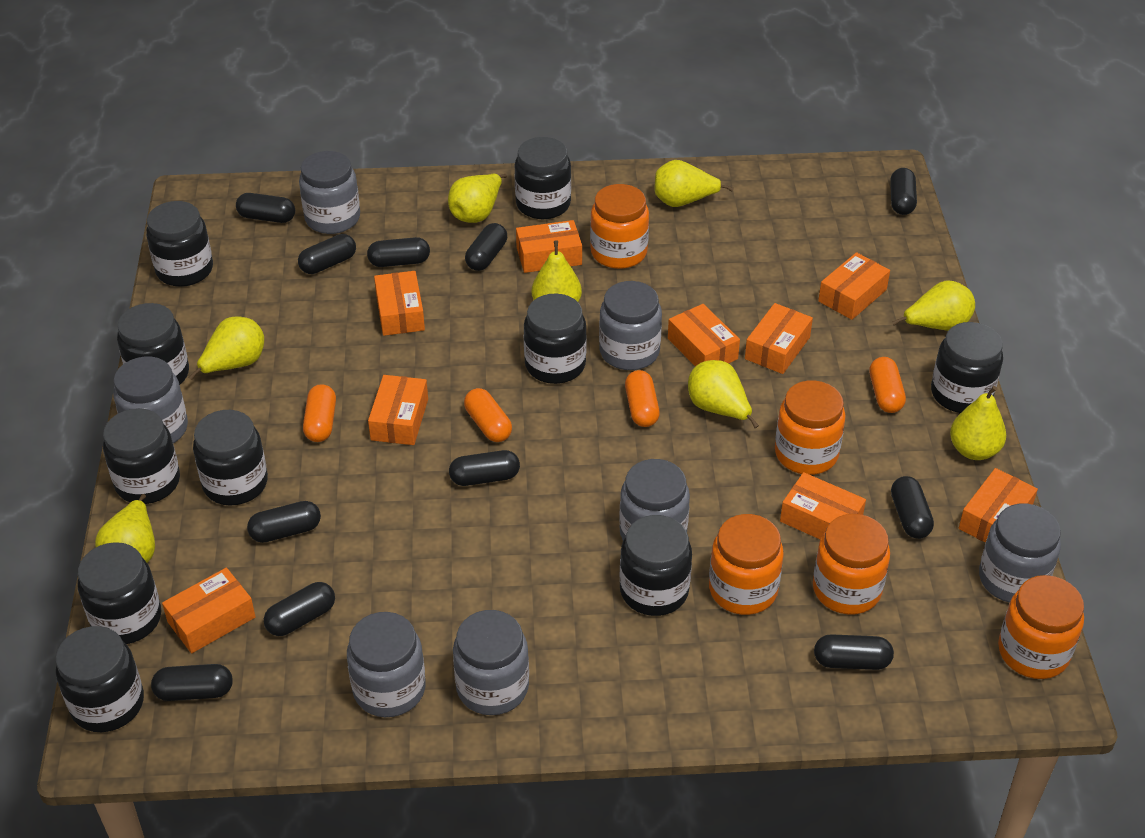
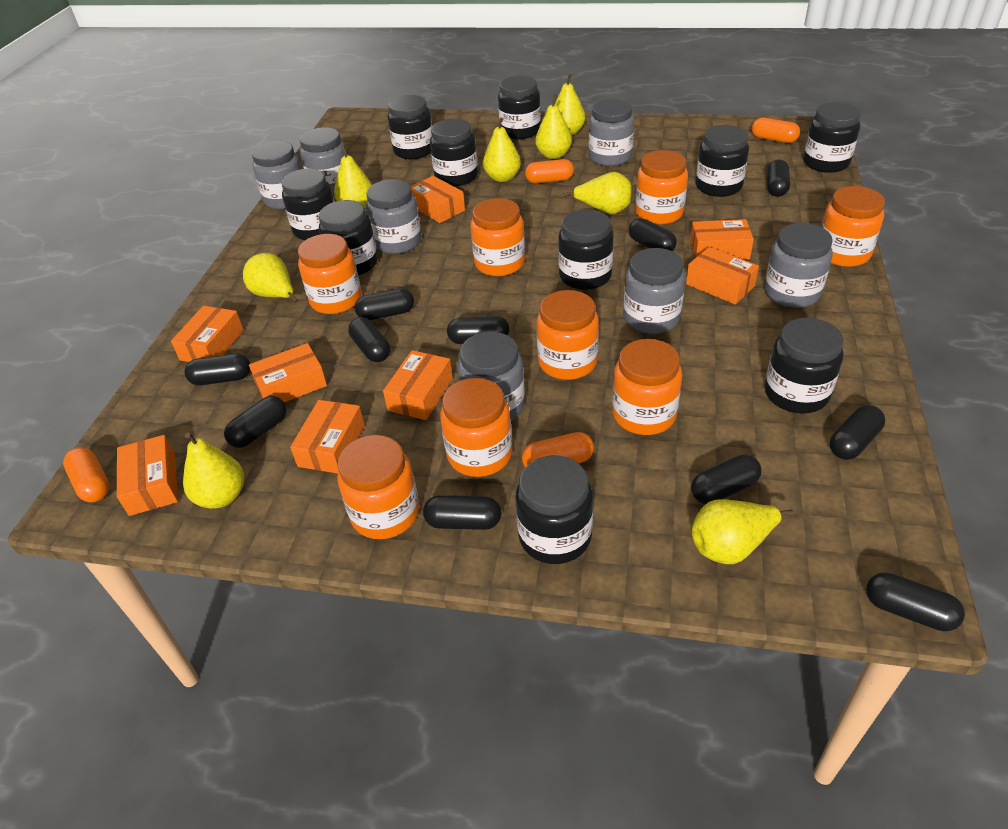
orange box: [162,568,256,653] [368,375,428,445] [374,271,425,336] [516,220,582,273] [668,304,740,367] [745,303,813,374] [780,472,866,539] [818,252,890,320] [959,468,1038,543] = 9 -> [117,435,178,516] [171,306,244,362] [249,343,327,402] [290,400,365,474] [383,350,453,420] [411,176,465,223] [686,247,759,304] [690,219,754,260] = 8
orange jar: [590,184,649,269] [709,514,784,615] [775,380,846,475] [813,514,890,615] [998,575,1084,679] = 5 -> [298,234,361,314] [337,435,419,539] [440,378,513,477] [471,198,525,276] [536,290,599,380] [612,339,682,435] [635,150,688,224] [821,186,885,267] = 8

